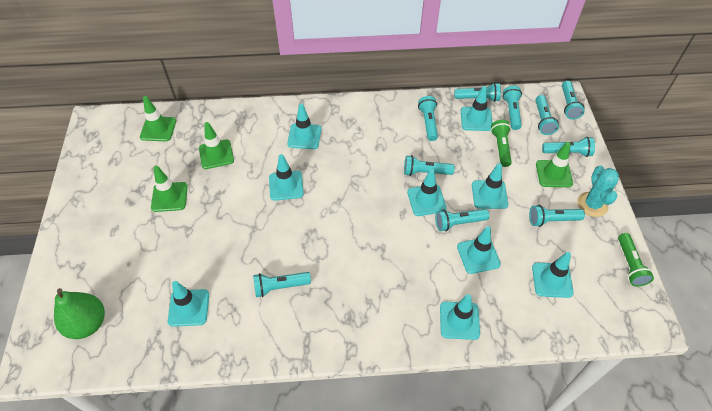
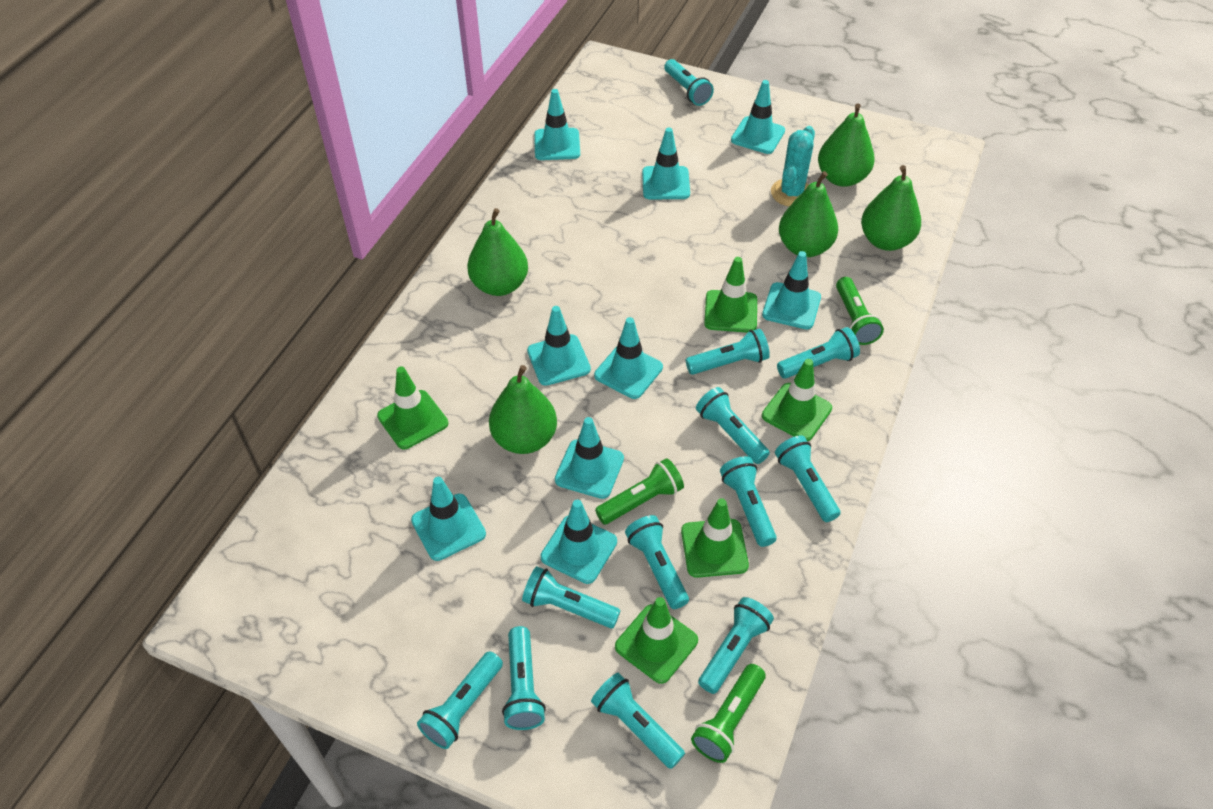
green flashlight: [491,120,512,167] [618,233,654,286] = 2 -> [595,458,684,524] [691,664,766,763] [836,277,884,345] = 3
green pear: [54,288,105,339] = 1 -> [467,208,528,296] [489,365,557,454] [779,171,838,257] [818,103,875,187] [861,165,921,251] = 5
green traffic cone: [140,96,176,141] [151,166,188,212] [199,122,234,169] [536,142,573,187] = 4 -> [377,367,448,449] [615,597,698,684] [681,498,749,578] [704,257,757,333] [762,359,832,441] = 5
turquoise flashlight: [253,272,311,297] [404,155,455,176] [418,96,438,141] [435,209,489,231] [454,83,501,102] [502,86,522,130] [529,205,585,227] [535,95,559,135] [542,137,595,157] [562,81,585,120] = 10 -> [417,651,503,749] [502,626,546,730] [522,566,621,628] [591,673,685,769] [625,515,689,609] [664,59,714,106] [686,329,770,375] [696,387,770,464] [698,597,774,694] [720,456,777,547] [775,435,841,522] [777,327,860,379] = 12

